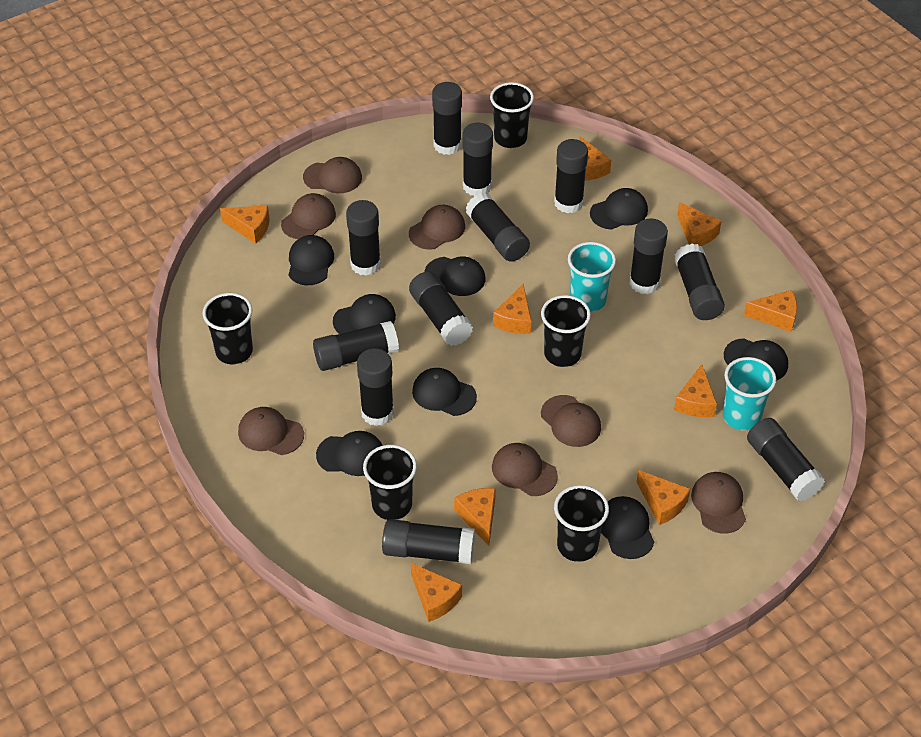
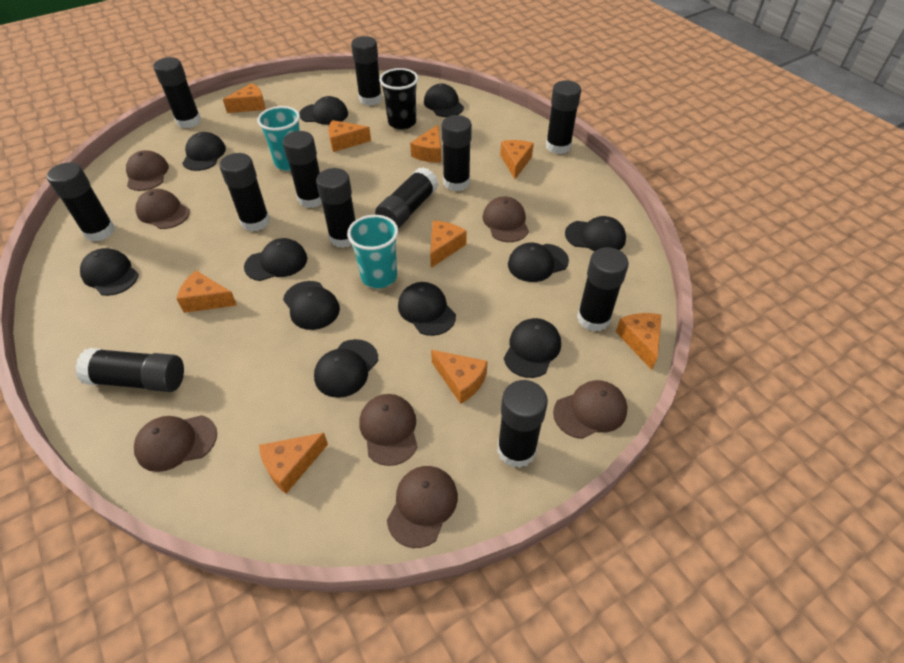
black cap: [289,235,334,285] [316,431,383,476] [333,294,396,334] [412,368,477,416] [425,257,485,296] [590,188,648,230] [601,496,654,559] [724,338,788,381] = 8 -> [80,248,139,296] [182,132,226,171] [244,238,307,281] [283,281,340,330] [299,96,348,125] [314,339,378,398] [398,282,456,336] [424,83,464,117] [504,318,561,378] [508,243,569,282] [565,216,626,251] = 11
black cup: [203,293,253,364] [363,445,417,520] [490,82,534,148] [541,295,591,367] [554,485,609,562] = 5 -> [379,68,418,130] = 1

